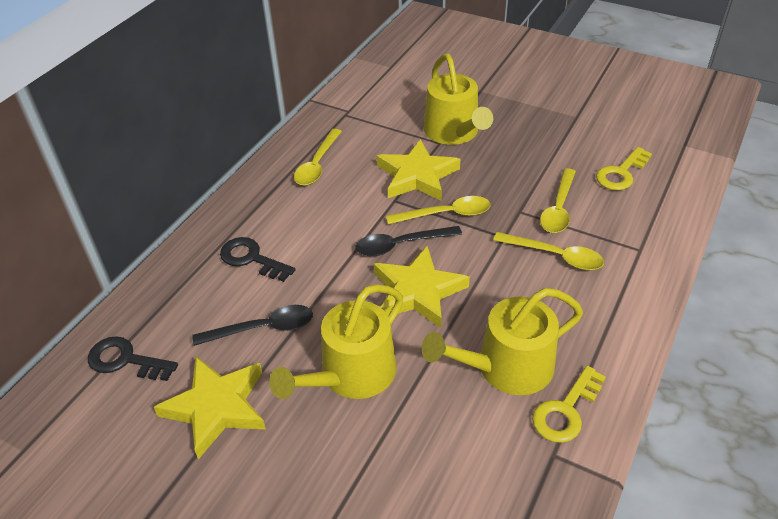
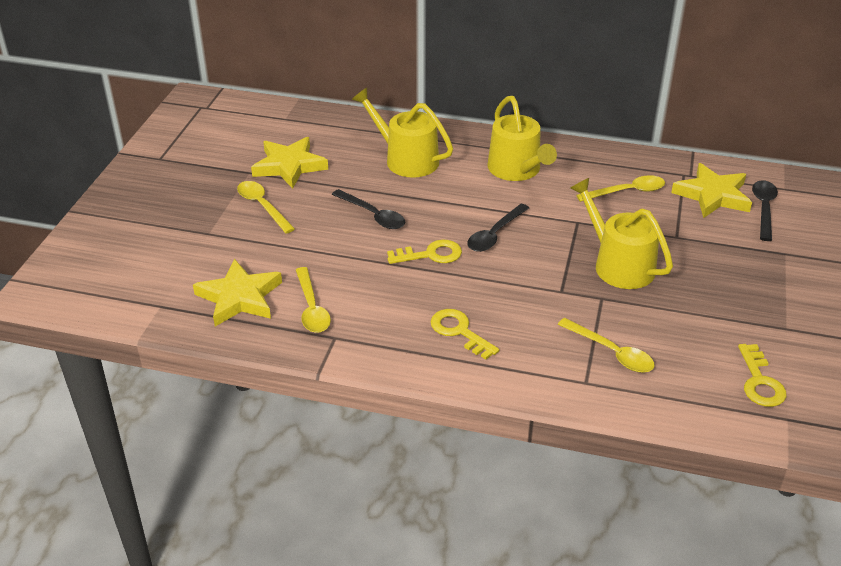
black key: [88,336,178,381] [220,237,295,282] = 2 -> none = 0
black spoon: [192,305,313,346] [355,226,462,256] = 2 -> [332,189,405,229] [467,204,529,252] [752,180,778,241] = 3
yellow key: [532,366,606,443] [596,147,652,190] = 2 -> [387,239,462,264] [430,309,499,360] [738,344,786,407] = 3

